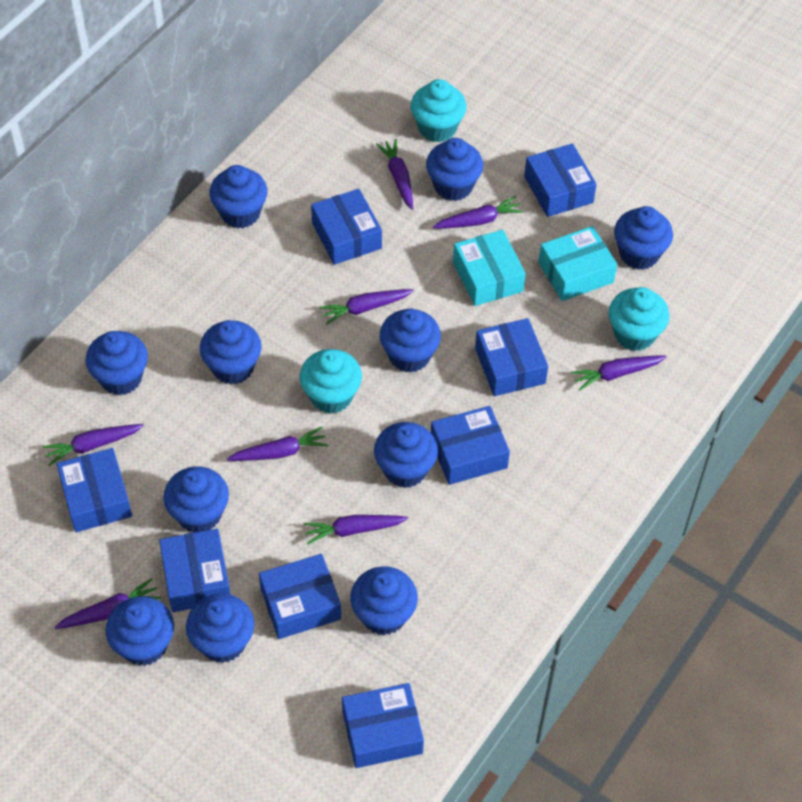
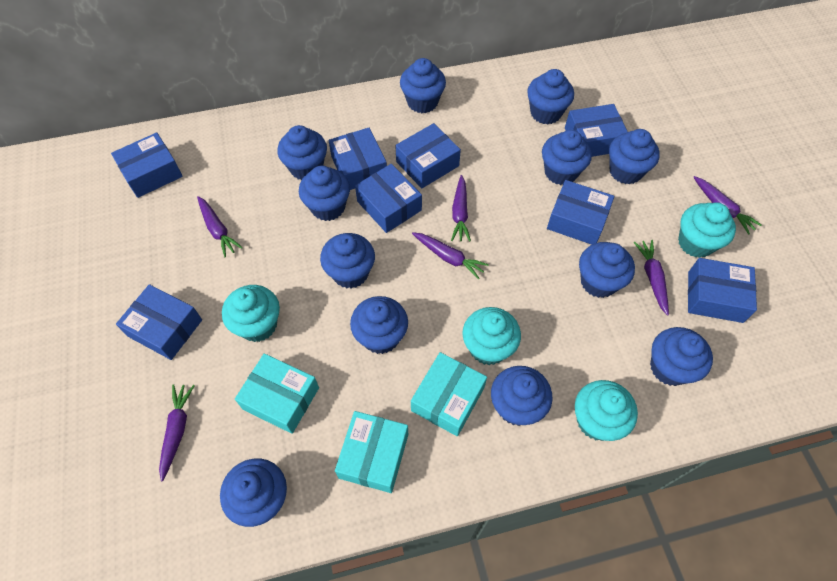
blue cupcake: [85,331,148,395] [105,596,174,666] [163,466,229,533] [186,593,254,663] [200,320,262,384] [209,165,267,228] [350,566,418,635] [374,422,438,488] [380,309,441,373] [426,138,483,201] [614,206,673,270] = 11 -> [220,459,287,527] [278,125,327,180] [299,166,350,221] [320,233,375,289] [350,296,408,354] [400,58,446,113] [491,366,552,426] [527,69,574,124] [542,130,592,185] [579,242,635,298] [609,129,660,184] [650,327,713,386] = 12
purple carrot: [42,424,144,466] [54,578,161,629] [227,427,328,461] [303,515,408,544] [319,289,414,325] [376,139,413,210] [433,196,523,229] [571,356,666,391] = 8 -> [159,384,195,481] [197,196,243,257] [412,232,489,279] [451,175,471,242] [634,240,669,316] [693,176,762,235] = 6
turquoise box: [453,230,526,306] [538,226,617,301] = 2 -> [235,353,319,434] [335,411,408,493] [411,352,487,436] = 3
turquoise cupcake: [300,349,362,414] [411,79,466,142] [609,287,670,351] = 3 -> [222,285,280,342] [462,307,521,365] [575,380,638,441] [678,202,736,258] = 4

